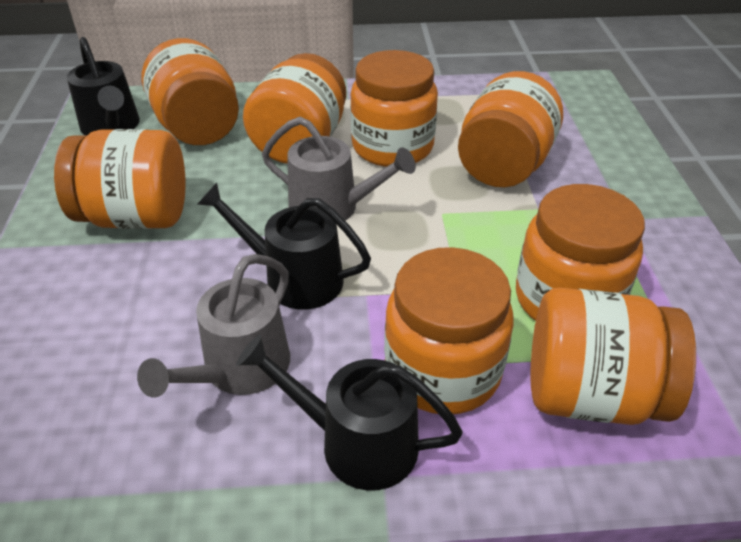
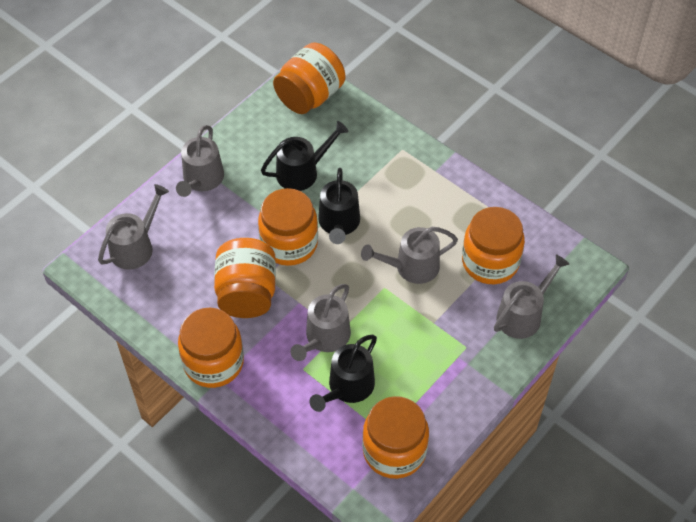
grey watering can: [137,254,290,398] [262,117,416,225] = 2 -> [98,184,169,270] [176,125,224,197] [290,284,351,361] [361,227,458,284] [494,254,569,339] = 5
orange jar: [54,129,186,229] [142,38,239,145] [243,53,346,164] [350,50,438,167] [384,247,513,414] [458,71,563,187] [516,184,645,321] [530,287,696,425] = 8 -> [178,308,244,388] [214,238,276,318] [258,188,318,266] [273,42,345,114] [362,396,429,479] [462,207,525,284] = 6

